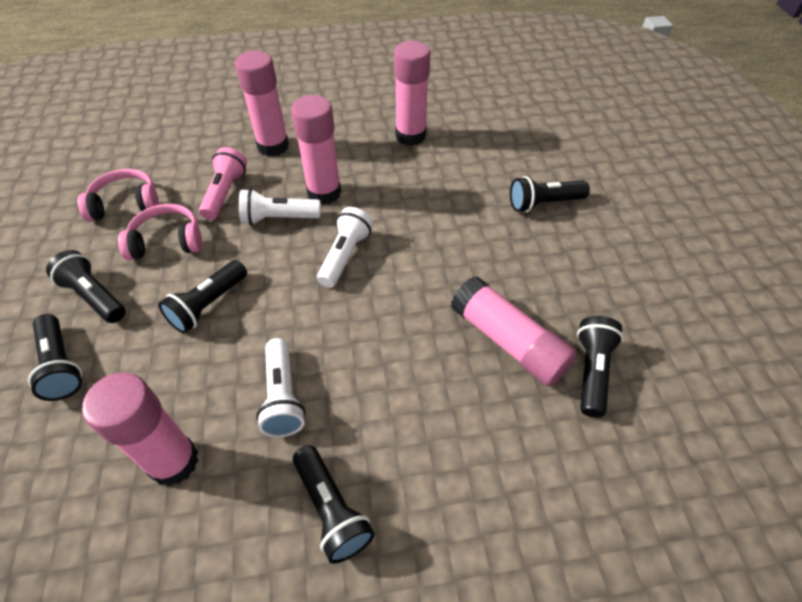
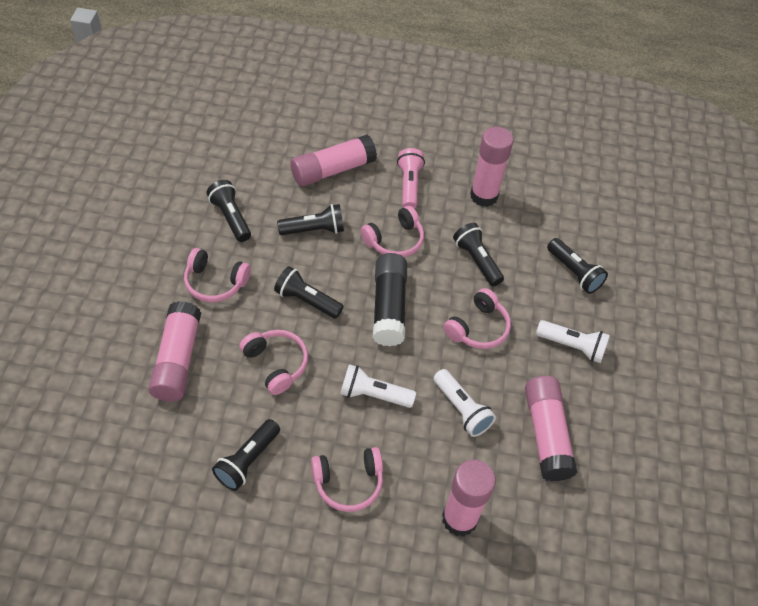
black glue stick: none = 0 -> [373,253,407,346] = 1
pink headphones: [77,169,159,222] [118,204,202,260] = 2 -> [184,248,251,302] [240,330,308,395] [311,447,383,512] [360,206,424,257] [444,288,511,349] = 5

